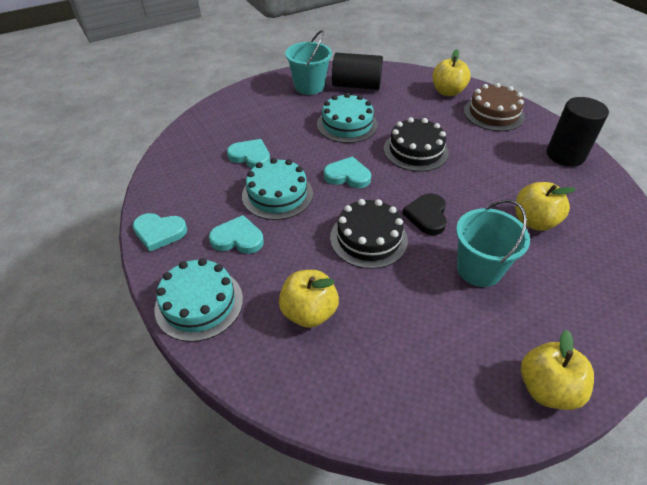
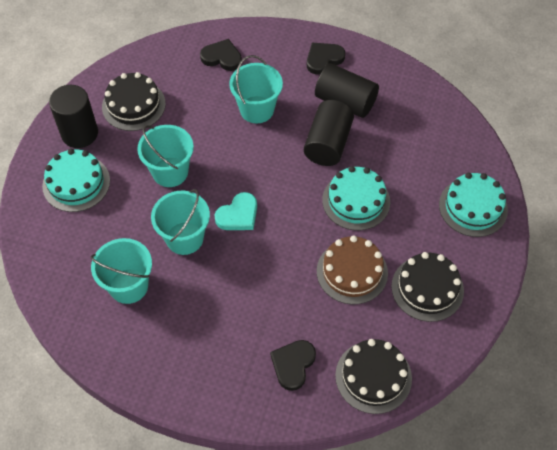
black cake: [330,199,408,269] [384,117,449,172] = 2 -> [102,72,166,131] [335,339,412,414] [391,252,464,322] = 3
black cylinder: [332,53,383,90] [547,97,609,167] = 2 -> [49,85,98,148] [304,100,354,166] [315,63,379,118] = 3
black heart: [402,193,447,235] = 1 -> [200,39,242,71] [270,340,316,391] [307,43,345,75] = 3
turquoise bucket: [285,30,332,95] [456,200,530,287] = 2 -> [90,238,152,304] [137,125,194,187] [151,189,210,255] [229,55,283,124] = 4
turquoise heart: [132,213,187,252] [209,215,264,254] [227,139,270,168] [324,156,371,188] = 4 -> [215,192,257,230] = 1
yellow apple: [279,270,339,328] [432,49,471,96] [515,182,576,231] [521,330,594,410] = 4 -> none = 0

